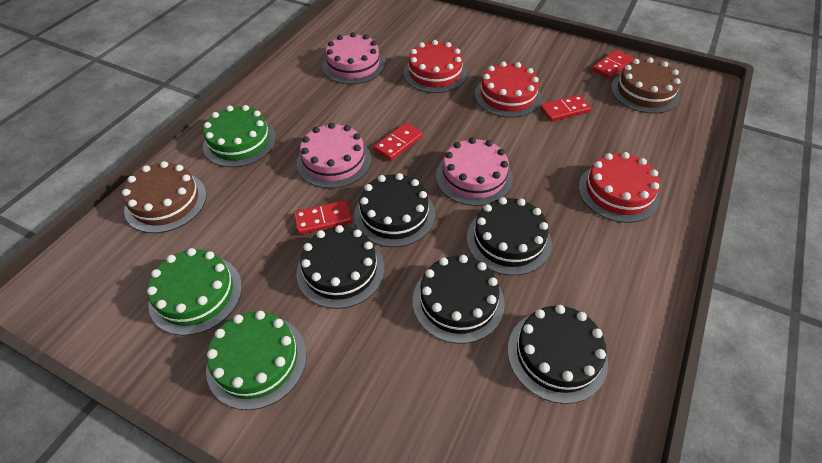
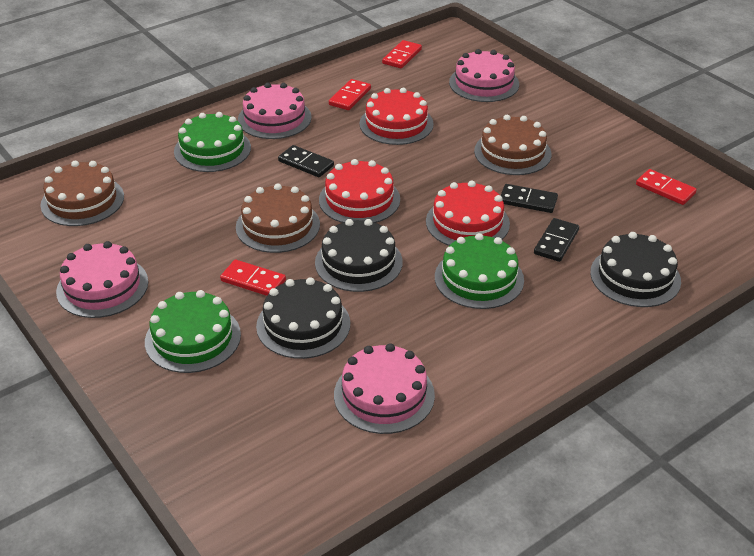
black cake: [296,225,385,309] [354,173,435,247] [413,255,505,344] [467,197,552,276] [508,305,608,404] = 5 -> [256,277,350,359] [315,219,403,292] [590,232,681,307] = 3
black domino: none = 0 -> [278,145,334,177] [500,184,558,213] [534,218,579,262] = 3
brown cake: [122,161,207,233] [611,58,681,114] = 2 -> [40,161,124,226] [236,183,320,253] [474,115,551,175] = 3
pink cake: [297,123,371,188] [322,32,385,84] [436,137,513,206] = 3 -> [56,241,148,318] [238,83,312,139] [334,343,435,434] [449,49,519,102] = 4

